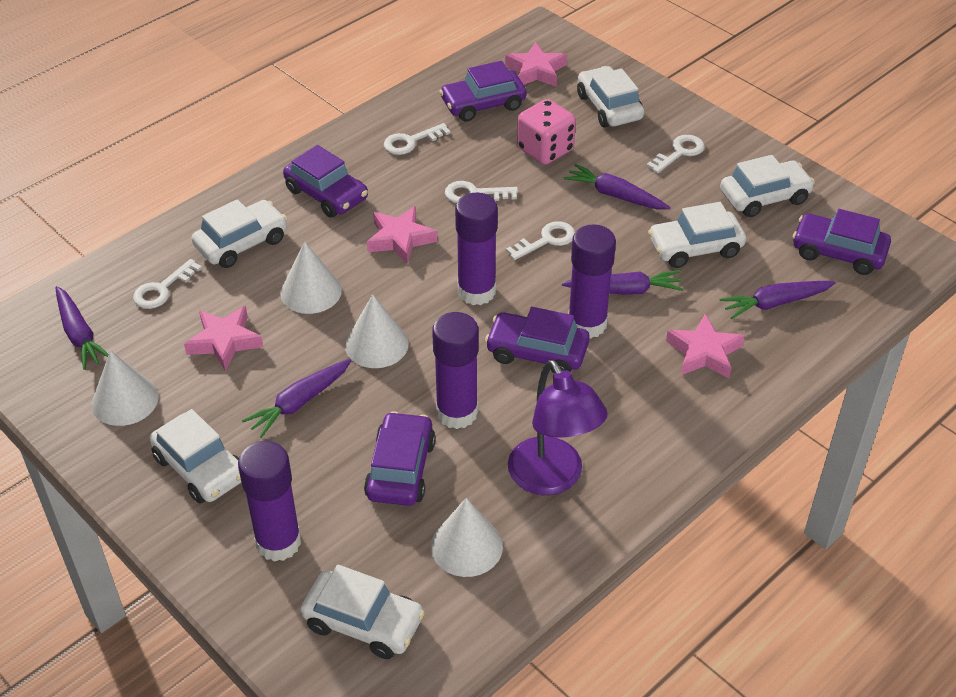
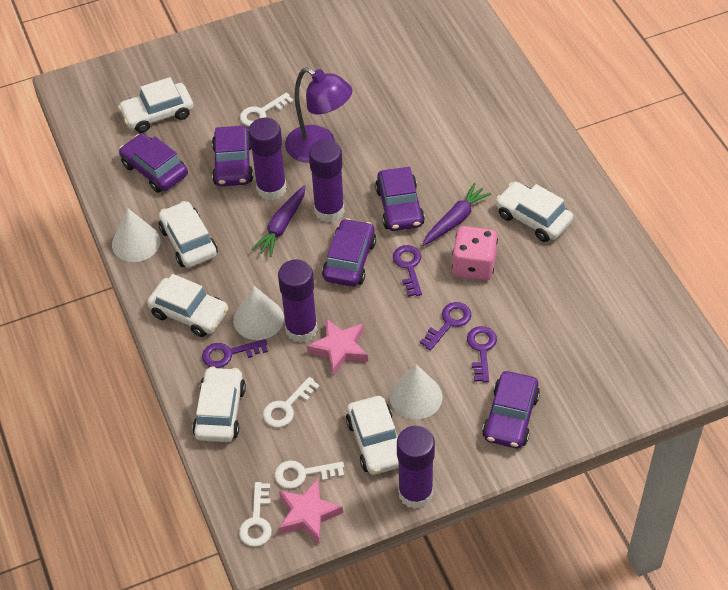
pink star: [184,306,263,371] [367,206,437,264] [505,42,567,87] [666,313,745,378] = 4 -> [279,479,343,544] [307,318,368,376] = 2
purple carrot: [55,286,109,370] [242,359,352,438] [562,270,684,295] [564,164,671,209] [720,281,836,319] = 5 -> [251,185,306,257] [422,183,492,246] = 2
purple key: none = 0 -> [202,339,268,368] [393,245,422,297] [420,302,471,351] [467,326,497,382] = 4
white cone: [92,350,159,426] [280,241,342,314] [345,294,409,368] [431,498,503,577] = 4 -> [112,208,160,262] [233,285,284,340] [390,364,442,419] = 3
white key: [133,259,202,309] [384,123,451,155] [445,181,518,203] [506,221,575,260] [646,135,705,173] = 5 -> [239,482,272,547] [240,92,293,127] [263,377,320,428] [275,460,344,489] = 4

